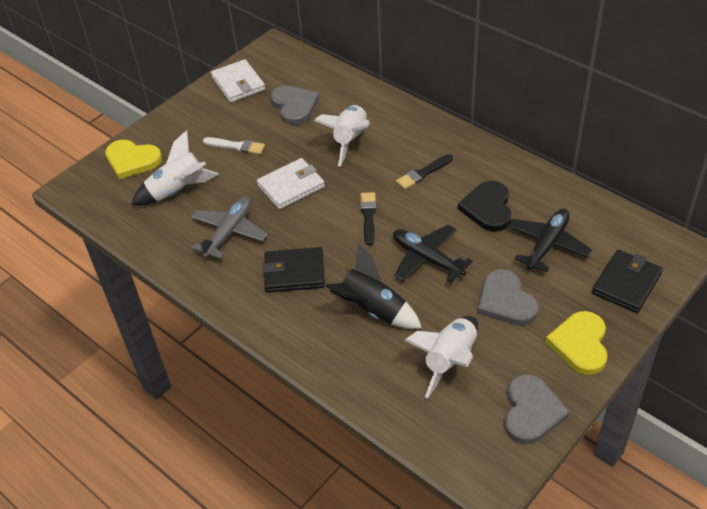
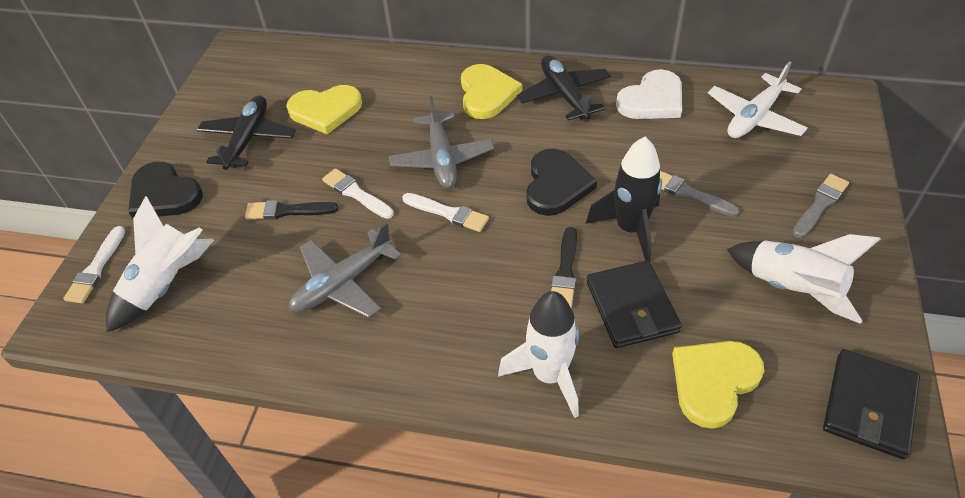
black heart: [458,181,511,232] = 1 -> [128,162,203,219] [526,149,597,216] = 2
grey brush: none = 0 -> [660,171,739,217] [793,174,849,238] = 2
grey heart: [270,85,319,125] [477,269,539,326] [504,374,570,444] = 3 -> none = 0
grey plane: [191,197,268,259] = 1 -> [289,222,402,318] [389,96,494,189] = 2
white brush: [203,137,265,155] = 1 -> [63,226,125,303] [322,168,394,219] [402,193,489,232] = 3
white heart: none = 0 -> [616,69,682,119] = 1
white plane: none = 0 -> [708,61,808,138] = 1
white wallet: [211,59,265,102] [257,158,325,209] = 2 -> none = 0
yellow heart: [105,140,162,179] [545,311,608,375] = 2 -> [286,85,362,134] [461,64,522,119] [672,341,764,429] = 3

